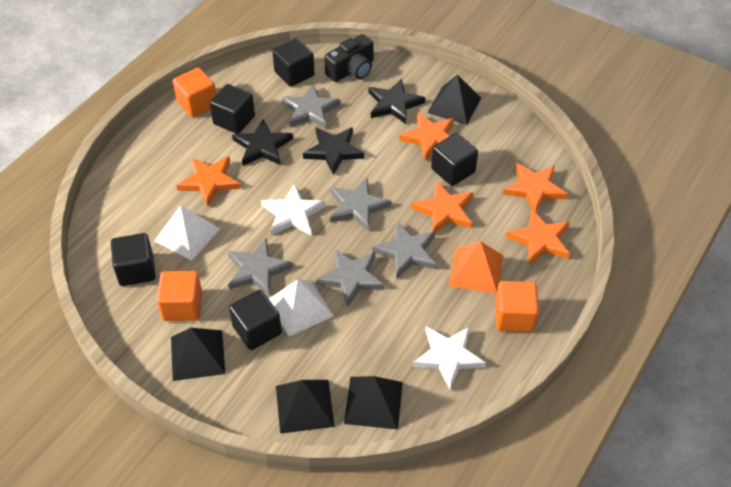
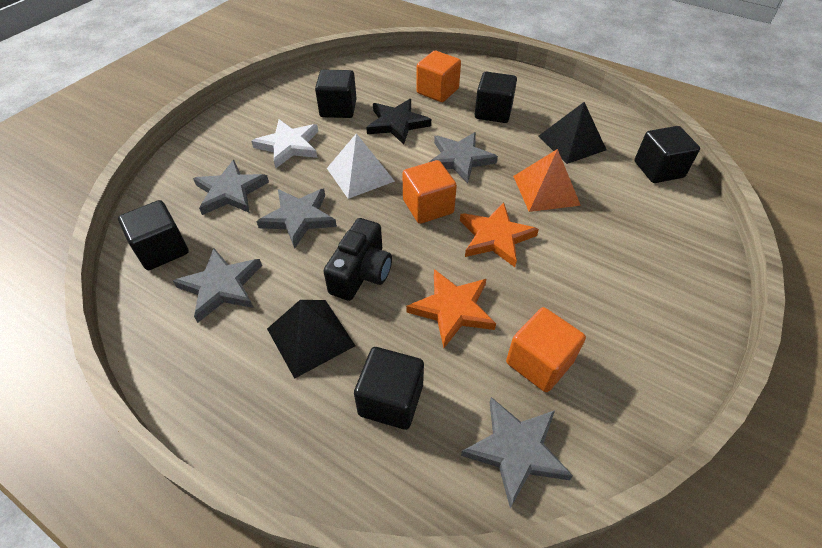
black pyramid: [171,328,225,381] [276,380,335,434] [344,376,403,429] [427,74,481,125] = 4 -> [267,300,356,379] [539,102,607,164] = 2
black star: [232,119,293,166] [303,127,365,175] [368,79,425,124] = 3 -> [366,99,431,145] = 1
orange star: [176,156,241,207] [399,113,454,161] [411,182,474,233] [503,163,568,213] [506,209,570,265] = 5 -> [406,269,496,348] [460,202,539,267] = 2
white pyramid: [154,205,220,261] [269,279,334,336] = 2 -> [327,133,395,199] = 1
white star: [261,183,325,236] [413,326,486,389] = 2 -> [251,119,318,168] = 1

